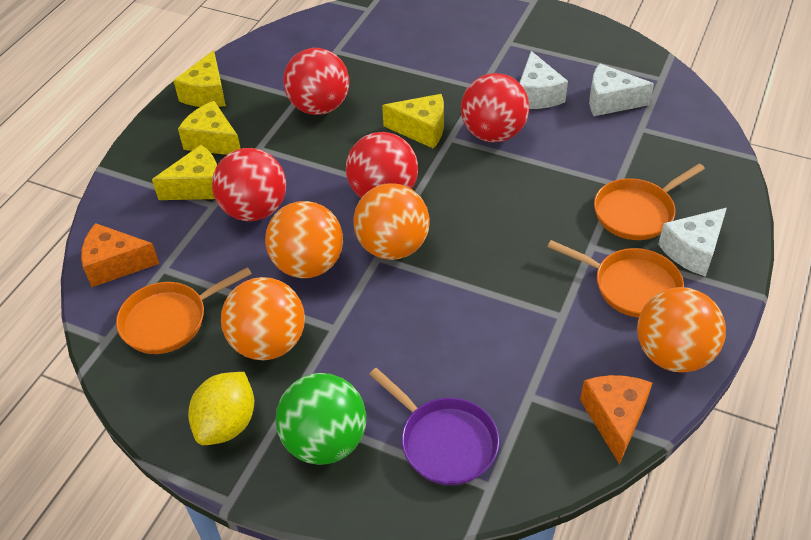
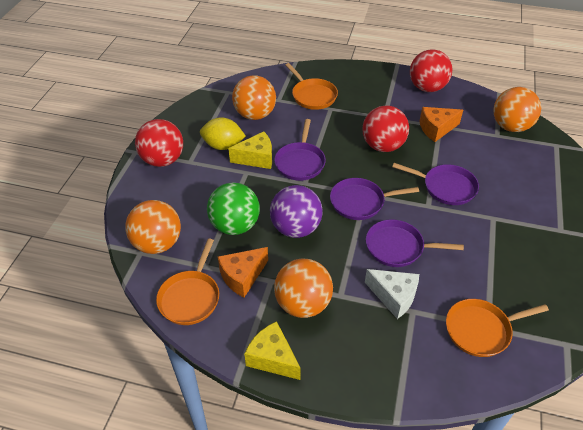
purple ball: none = 0 -> [270,185,323,238] = 1
purple pan: [369,368,499,485] = 1 -> [274,119,326,181] [330,178,419,220] [366,219,464,267] [392,163,479,205] = 4
red ball: [212,148,286,221] [283,48,349,115] [346,132,418,198] [461,73,529,142] = 4 -> [135,119,183,167] [362,105,409,152] [410,49,452,92] = 3
white cheese: [519,51,568,109] [589,63,654,116] [658,208,727,277] = 3 -> [365,269,419,319] = 1
yellow cheese: [152,145,217,200] [173,50,226,107] [178,101,241,155] [382,94,444,149] = 4 -> [228,132,272,169] [244,321,301,380] = 2

